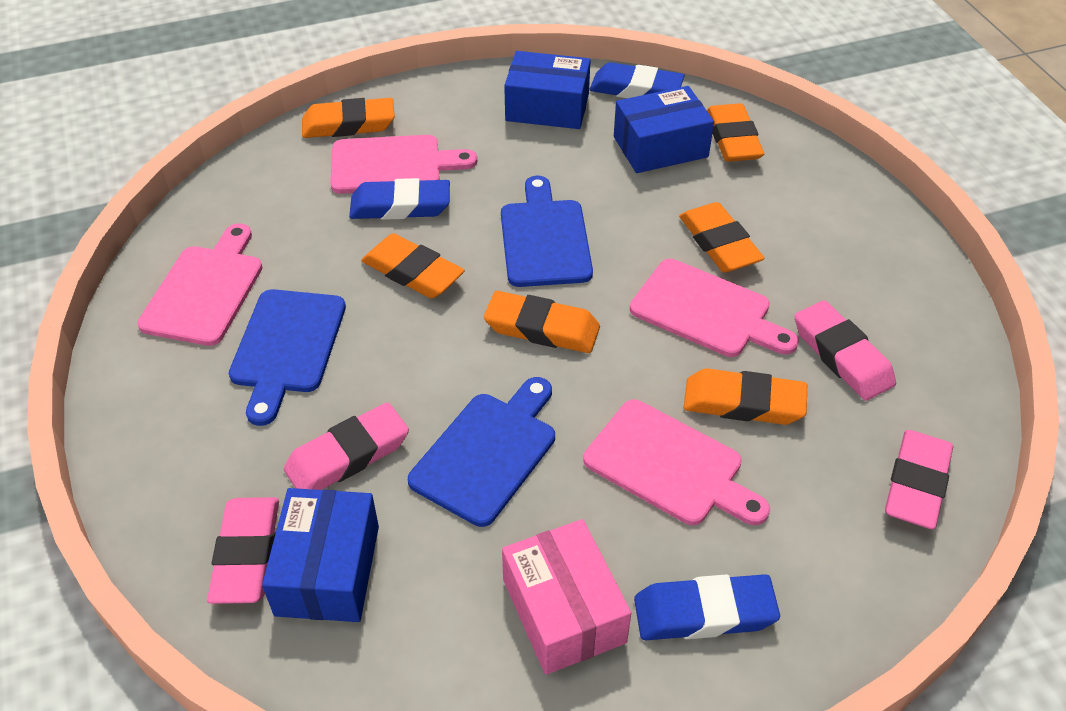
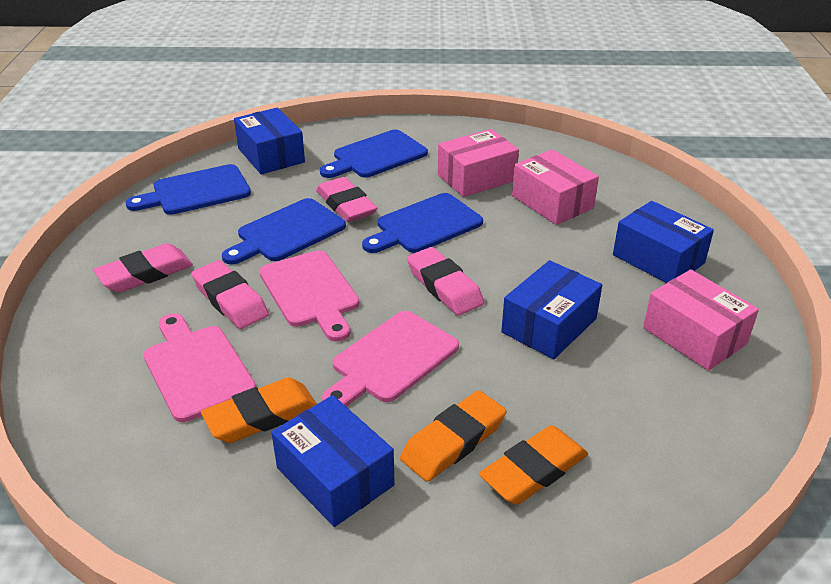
blue box: [262,488,379,622] [504,51,590,129] [614,86,714,173] = 3 -> [234,108,305,174] [271,395,395,527] [501,260,602,359] [613,201,714,283] = 4
blue cutting board: [229,289,346,426] [408,377,555,527] [501,176,593,287] = 3 -> [126,164,251,215] [222,198,346,265] [320,130,428,178] [362,193,483,253] = 4
blue eraser: [349,178,450,220] [590,62,684,98] [634,574,780,640] = 3 -> none = 0
orange eraser: [302,98,395,138] [361,233,465,299] [484,291,600,353] [679,202,765,272] [684,368,807,425] [707,103,764,162] = 6 -> [201,377,317,443] [400,390,506,482] [479,425,588,504] = 3
pink box: [502,519,631,675] = 1 -> [438,129,519,197] [512,149,599,225] [643,269,759,371] = 3
pink cutting board: [137,223,263,346] [330,135,477,194] [583,400,770,525] [630,259,799,357] = 4 -> [143,313,256,422] [259,250,360,342] [322,311,459,407] = 3

